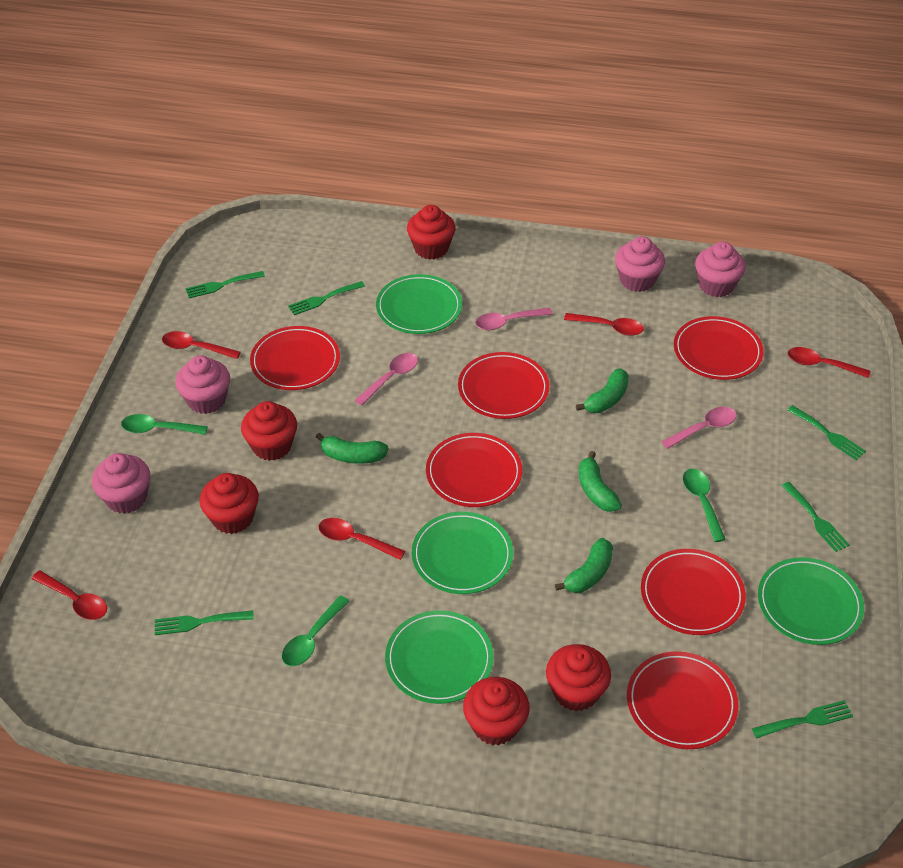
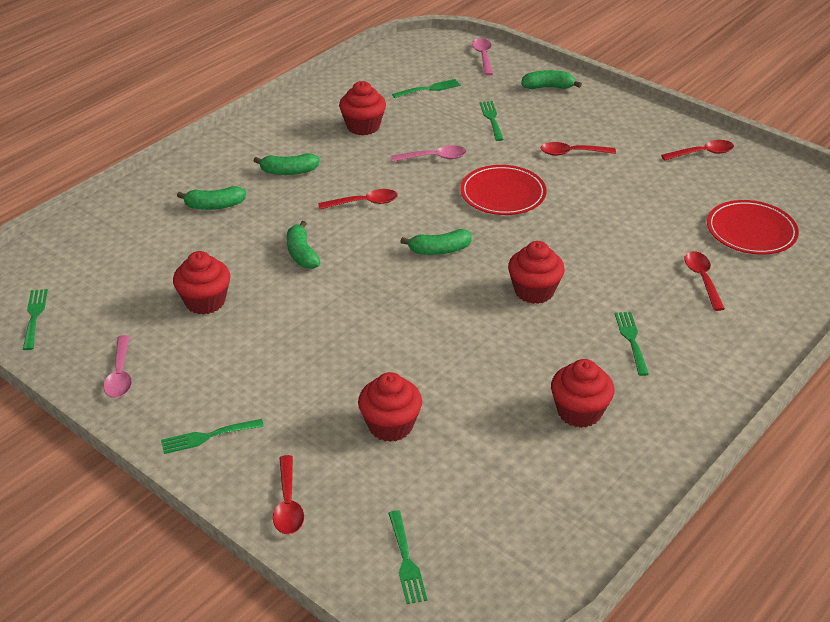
green banana: [316,433,389,464] [555,538,613,593] [576,368,629,413] [579,451,622,512] = 4 -> [177,186,246,210] [253,153,320,175] [287,221,320,269] [400,229,472,255] [521,70,582,89] = 5
green plate: [376,274,462,334] [385,610,493,704] [412,512,513,594] [758,557,864,645] = 4 -> none = 0
green spoon: [121,414,208,435] [282,595,349,666] [683,469,726,542] = 3 -> none = 0
pink cupcake: [92,453,150,514] [175,356,230,414] [615,236,665,292] [695,242,746,297] = 4 -> none = 0
red plate: [250,326,340,390] [426,433,522,507] [458,352,549,419] [627,651,738,749] [641,549,746,635] [674,316,764,380] = 6 -> [460,165,547,215] [707,200,799,255] = 2

